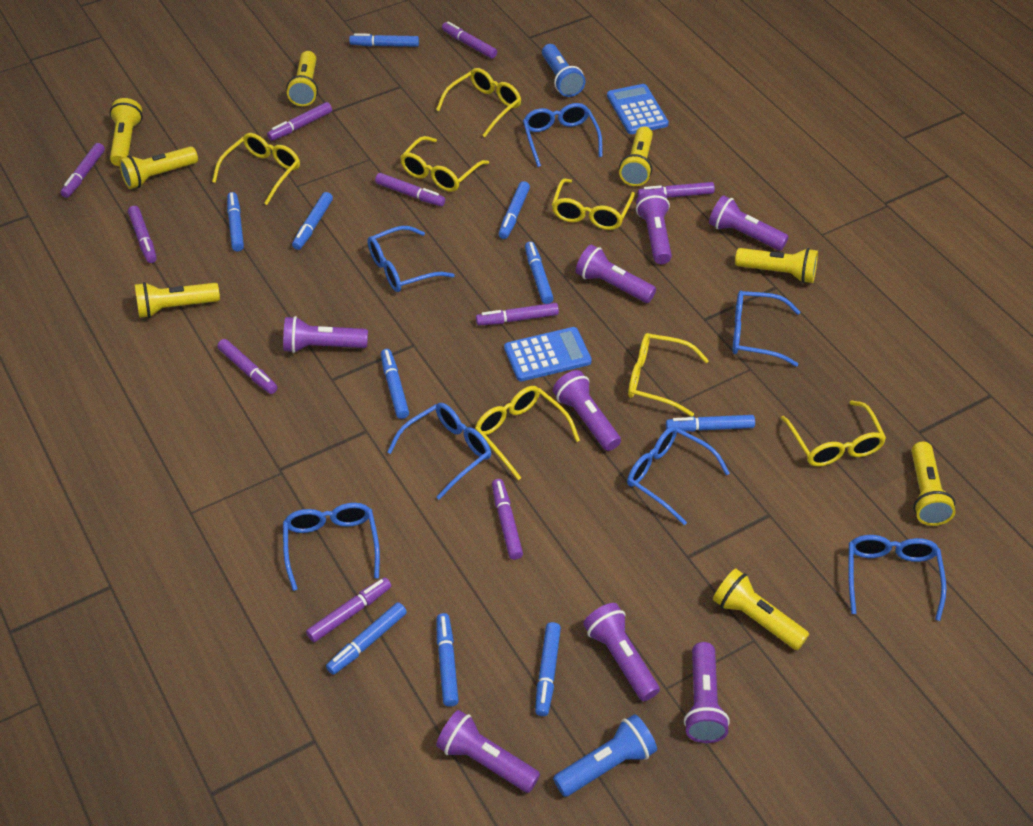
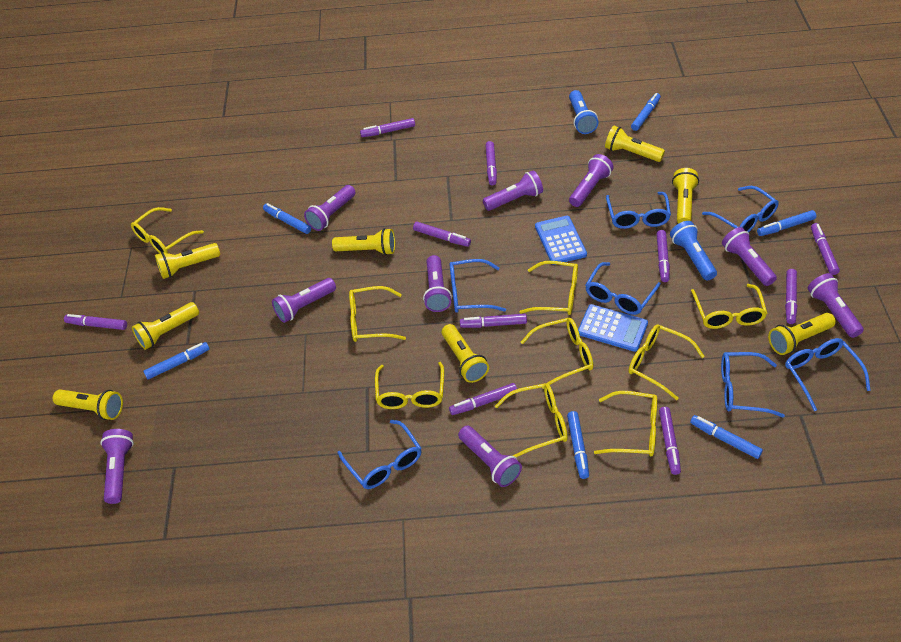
blue marker: [227,192,244,251] [292,192,333,250] [326,602,407,675] [349,33,419,47] [381,349,409,419] [437,613,459,707] [499,181,530,239] [525,241,554,304] [535,622,561,716] [666,415,755,432] = 10 -> [143,342,210,380] [263,203,311,234] [567,411,589,479] [631,93,661,131] [690,415,763,459] [757,210,816,236] = 6
purple flashlight: [283,316,368,353] [436,710,540,793] [553,370,621,451] [576,245,656,303] [583,603,660,701] [636,190,672,264] [684,642,730,743] [709,195,789,251] = 8 -> [100,429,134,504] [272,278,336,323] [304,185,356,231] [423,255,452,312] [458,426,522,487] [483,170,543,211] [569,154,614,207] [722,227,777,286] [808,273,864,338] = 9
yellow glasses: [212,133,300,205] [400,136,489,192] [436,68,521,137] [475,386,580,480] [552,178,635,230] [628,333,709,417] [781,400,886,466] = 7 -> [131,207,204,253] [349,286,406,342] [375,362,444,409] [495,383,568,457] [520,261,578,315] [521,318,593,389] [594,391,657,456] [628,324,705,400] [691,284,767,329] = 9

